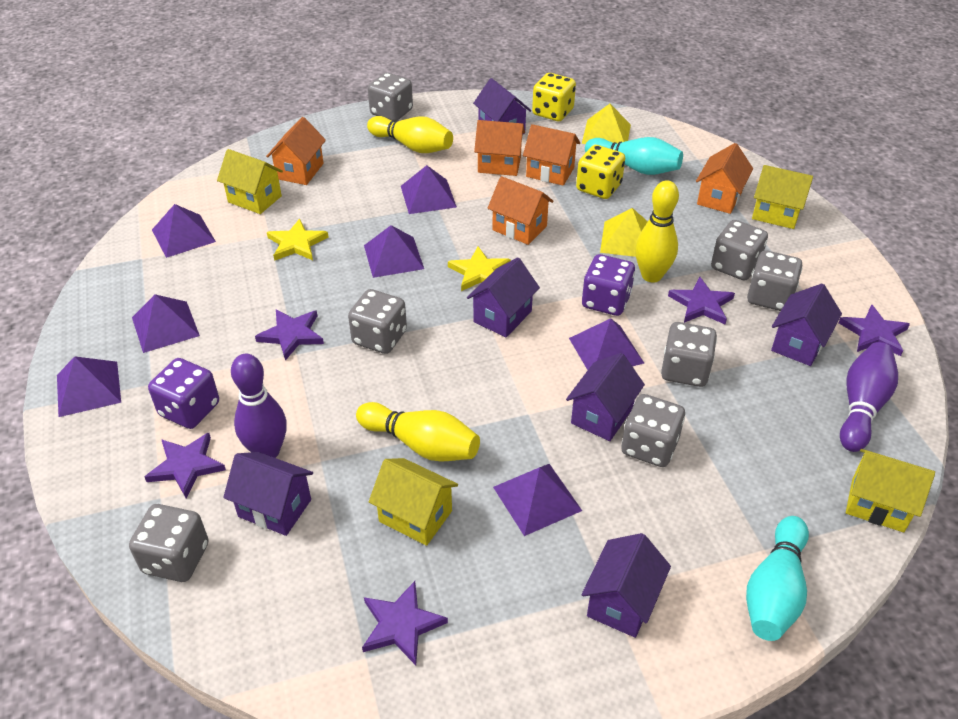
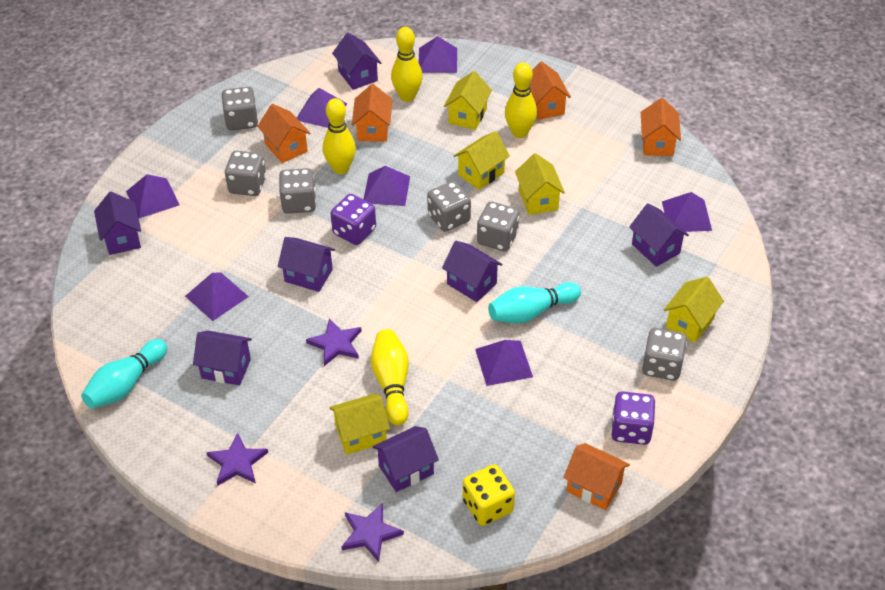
grey dice: [129,504,209,582] [348,289,407,354] [368,73,413,121] [621,394,685,467] [661,322,717,387] [711,220,768,281] [747,250,802,311] = 7 -> [222,87,258,131] [225,151,266,196] [279,168,316,214] [427,181,471,232] [477,201,519,252] [642,328,687,381] = 6
purple bowling pin: [231,354,287,458] [840,342,898,452] = 2 -> none = 0
purple house: [223,452,313,536] [467,257,540,337] [473,78,531,135] [566,353,645,441] [582,533,671,638] [771,284,842,366] = 6 -> [94,192,141,255] [193,331,252,386] [278,237,335,292] [332,33,381,90] [373,426,439,492] [442,241,503,302] [629,203,689,267] = 7
purple star: [145,433,226,498] [255,309,324,361] [362,581,448,665] [668,276,735,324] [839,304,910,356] = 5 -> [207,433,268,486] [306,318,362,366] [341,503,404,562] = 3
yellow bowling pin: [356,402,480,462] [367,116,453,153] [635,180,679,283] = 3 -> [323,98,356,174] [371,329,409,426] [391,27,423,102] [505,63,537,138] = 4
yellow dice: [532,73,576,121] [576,145,625,199] = 2 -> [463,464,515,526] = 1
yellow house: [217,149,283,214] [369,458,458,546] [752,165,813,229] [846,449,935,532] = 4 -> [329,394,390,455] [444,71,492,130] [454,131,510,190] [515,153,565,215] [664,277,724,343] = 5
yellow pyramid: [582,104,631,144] [600,208,648,257] = 2 -> none = 0
yellow star: [267,219,328,261] [448,246,511,291] = 2 -> none = 0

